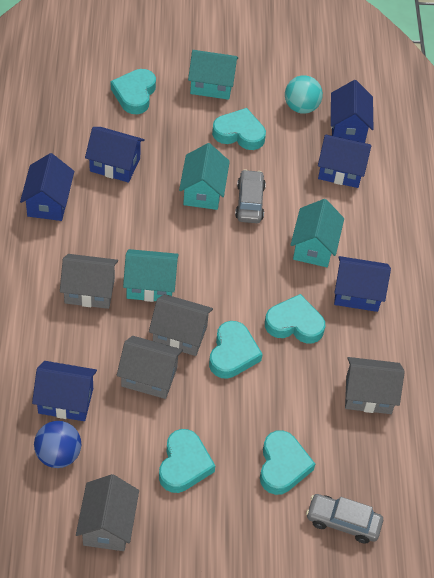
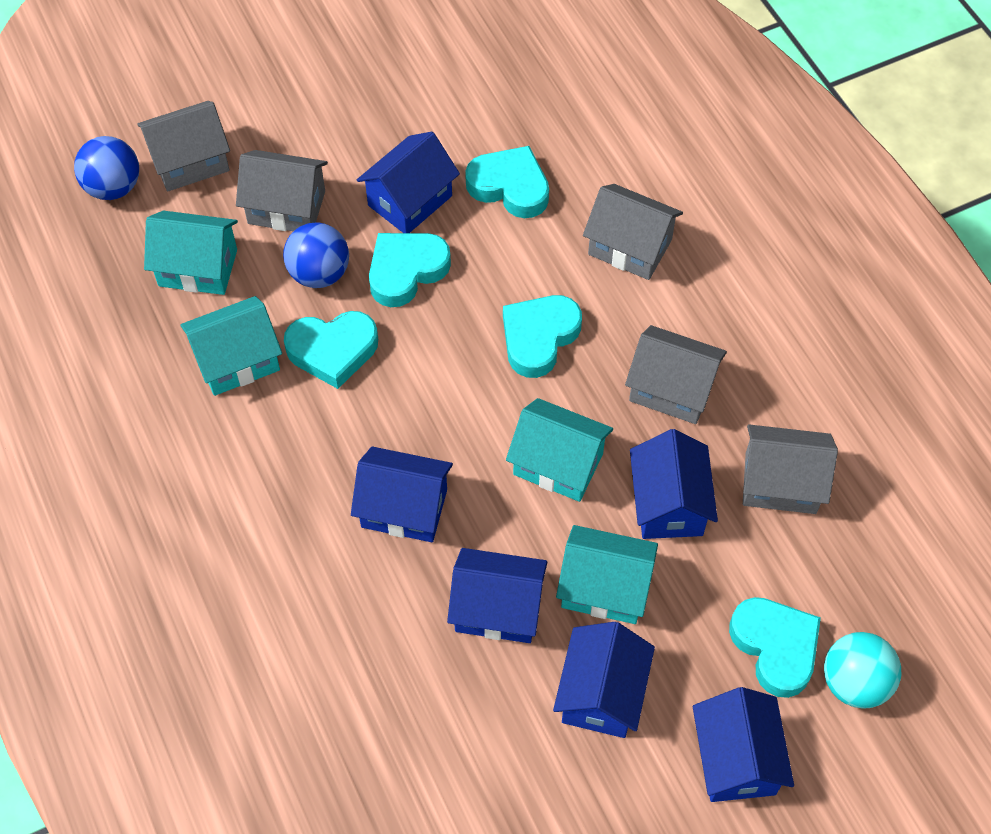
blue ball: [34,421,81,468] = 1 -> [74,136,139,200] [283,222,349,288] = 2
grey car: [235,169,266,223] [306,494,383,544] = 2 -> none = 0
turquoise heart: [111,69,156,114] [159,429,215,493] [209,321,263,379] [212,108,266,150] [260,430,315,495] [265,294,325,343] = 6 -> [284,311,378,389] [369,233,451,307] [465,146,549,218] [503,295,582,378] [729,597,821,698] = 5

